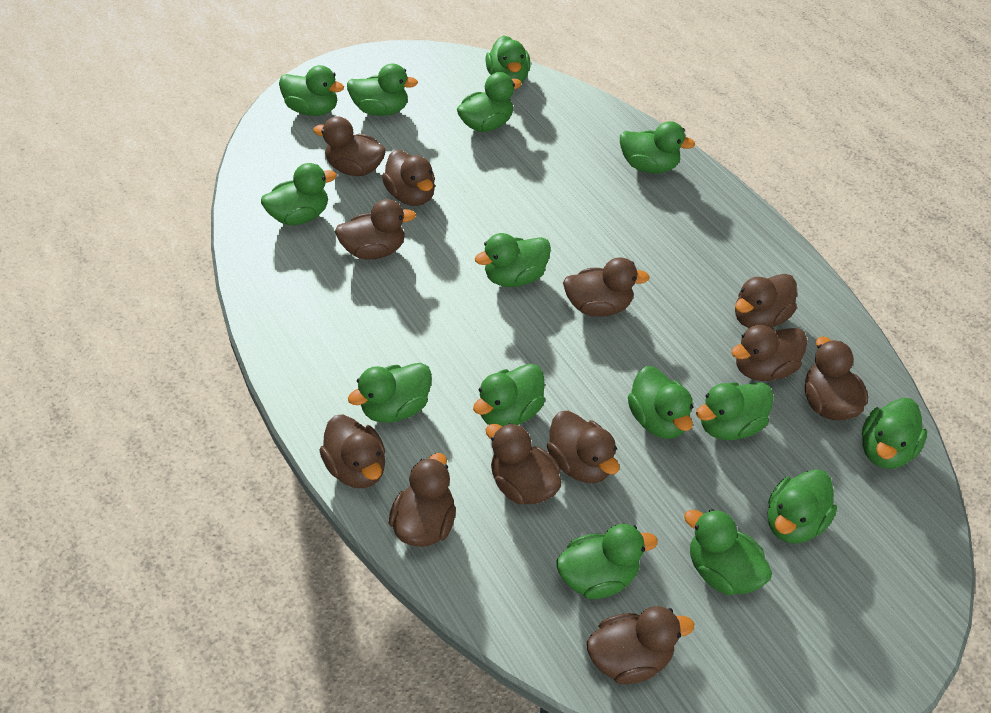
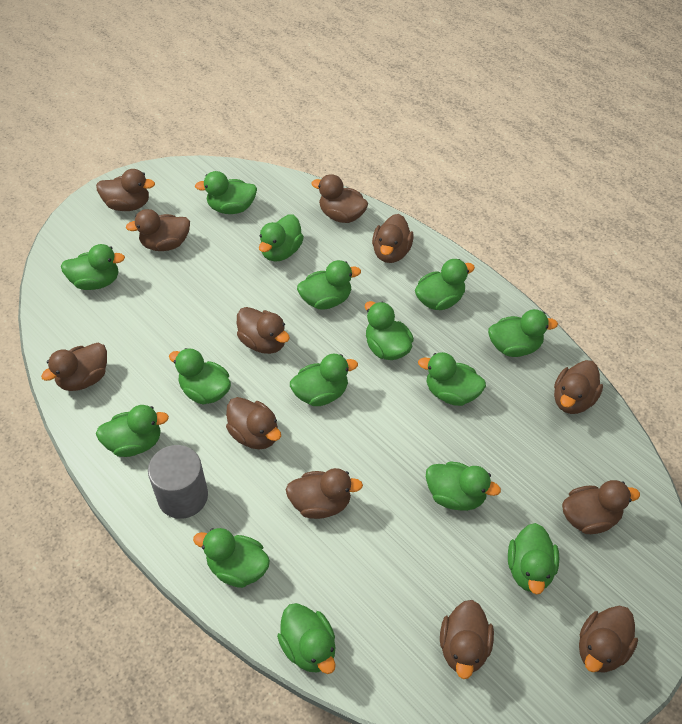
grey cylinder: none = 0 -> [148,445,208,519] = 1

